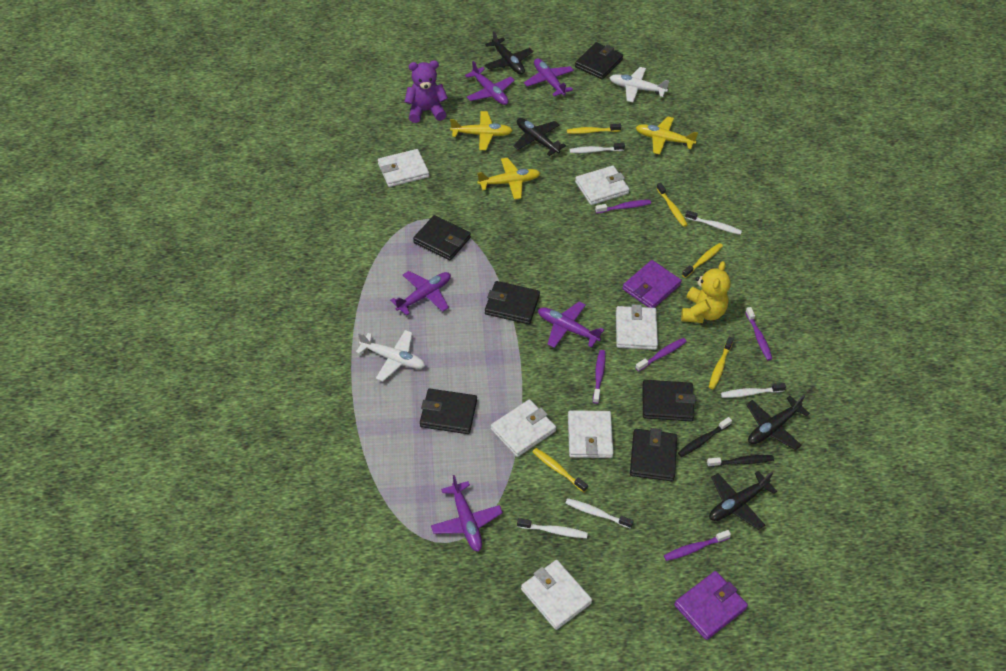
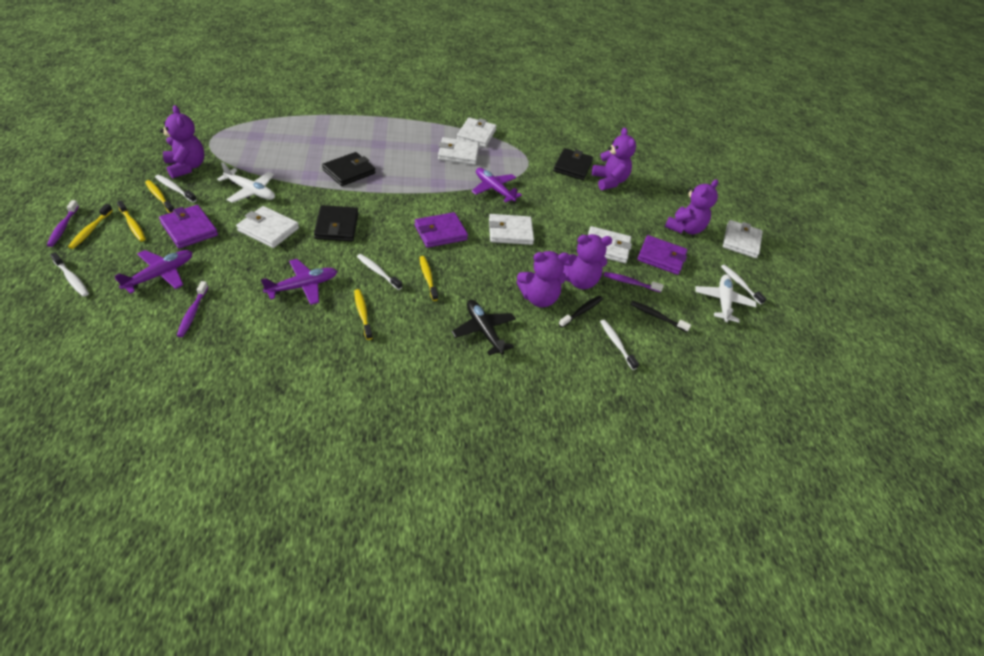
black plane: [485,31,533,75] [514,118,566,156] [709,471,777,530] [746,395,810,450] = 4 -> [452,300,516,355] = 1
black wallet: [413,215,471,261] [420,389,477,434] [485,281,540,324] [575,42,623,80] [630,428,677,481] [642,380,696,422] = 6 -> [314,205,358,241] [322,152,375,186] [553,148,593,180] = 3
purple plane: [390,271,451,316] [431,475,503,552] [465,61,515,105] [524,58,574,96] [538,301,604,348] = 5 -> [114,250,192,294] [261,259,337,305] [471,168,522,203] = 3
purple teddy bear: [405,60,448,123] = 1 -> [160,105,204,178] [517,251,570,307] [563,234,612,289] [592,128,636,190] [665,179,718,234] = 5
purple toothbrush: [593,350,605,404] [595,200,651,214] [635,338,687,372] [664,530,731,561] [745,307,772,361] = 5 -> [47,200,79,247] [177,281,208,337] [604,272,663,293] = 3
purple wallet: [622,260,681,308] [674,571,748,640] = 2 -> [159,205,218,248] [414,212,468,248] [637,235,687,275] = 3
yellow plane: [450,111,513,150] [477,158,540,200] [636,116,698,155] = 3 -> none = 0
yellow teddy bear: [681,261,731,323] = 1 -> none = 0

